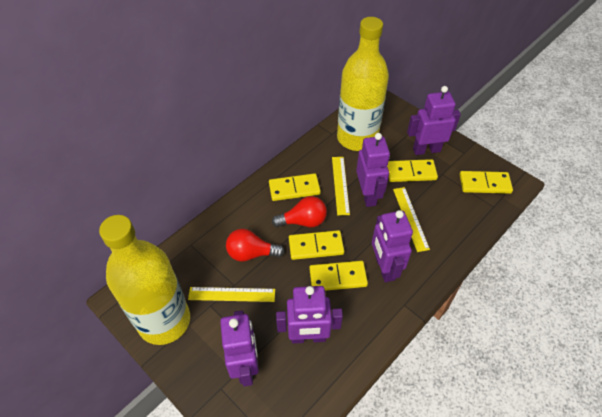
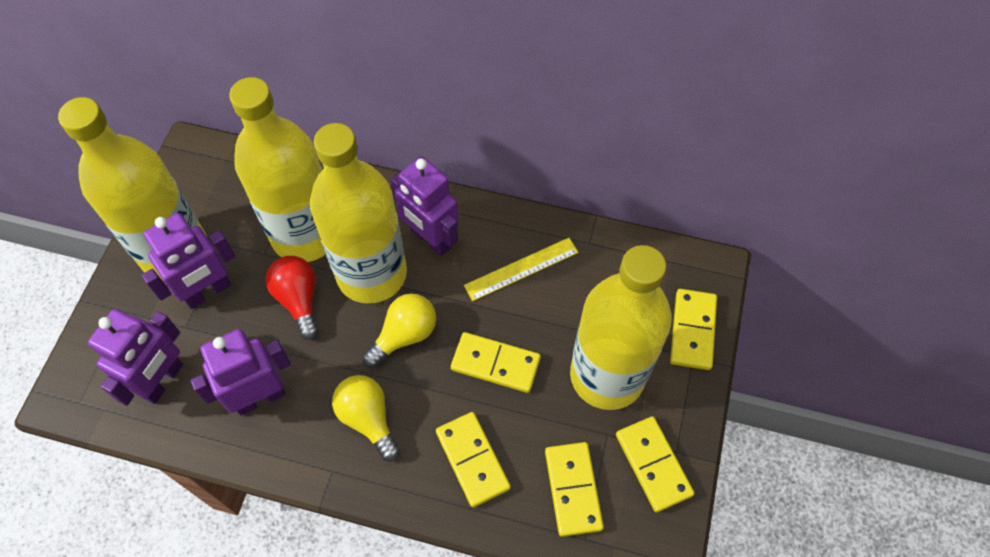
purple robot: [220,310,259,386] [276,286,343,344] [356,133,390,207] [372,210,413,282] [407,86,461,155] = 5 -> [88,309,183,406] [142,213,235,309] [191,329,291,416] [390,156,459,256] = 4
red light bulb: [226,229,285,262] [272,196,327,227] = 2 -> [266,256,319,340] = 1
yellow bottle: [99,215,190,345] [337,17,389,151] = 2 -> [58,97,207,280] [229,77,326,262] [310,123,407,304] [570,245,672,410] = 4
yellow light bulb: none = 0 -> [332,375,400,461] [362,293,436,368] = 2
yellow ruler: [188,287,275,302] [332,157,350,215] [393,187,430,252] = 3 -> [464,238,578,301] = 1

